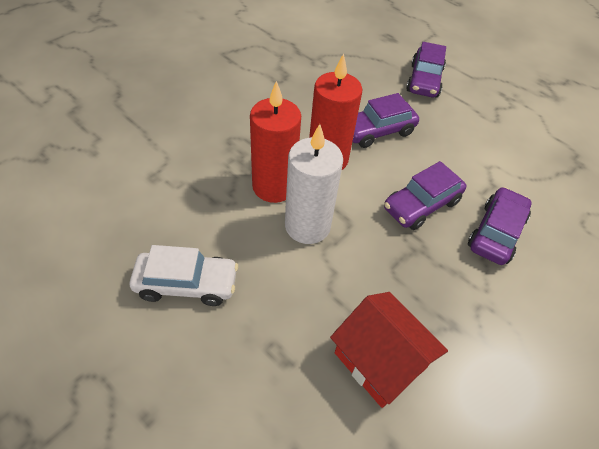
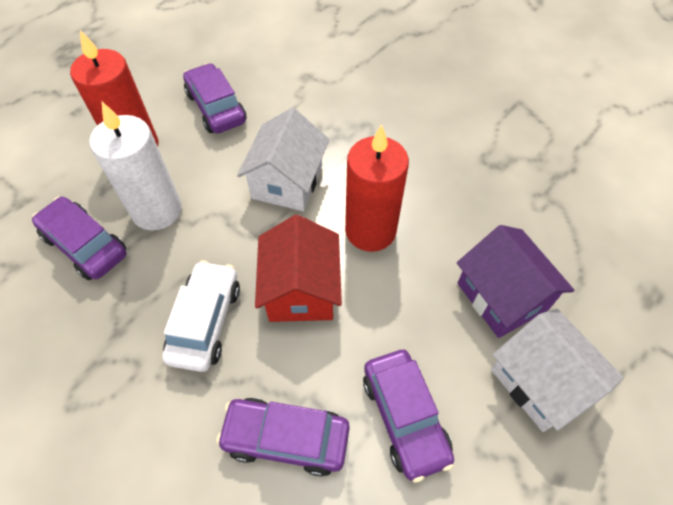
purple house: none = 0 -> [457,225,575,338] = 1
white house: none = 0 -> [237,108,329,211] [491,309,624,432] = 2

